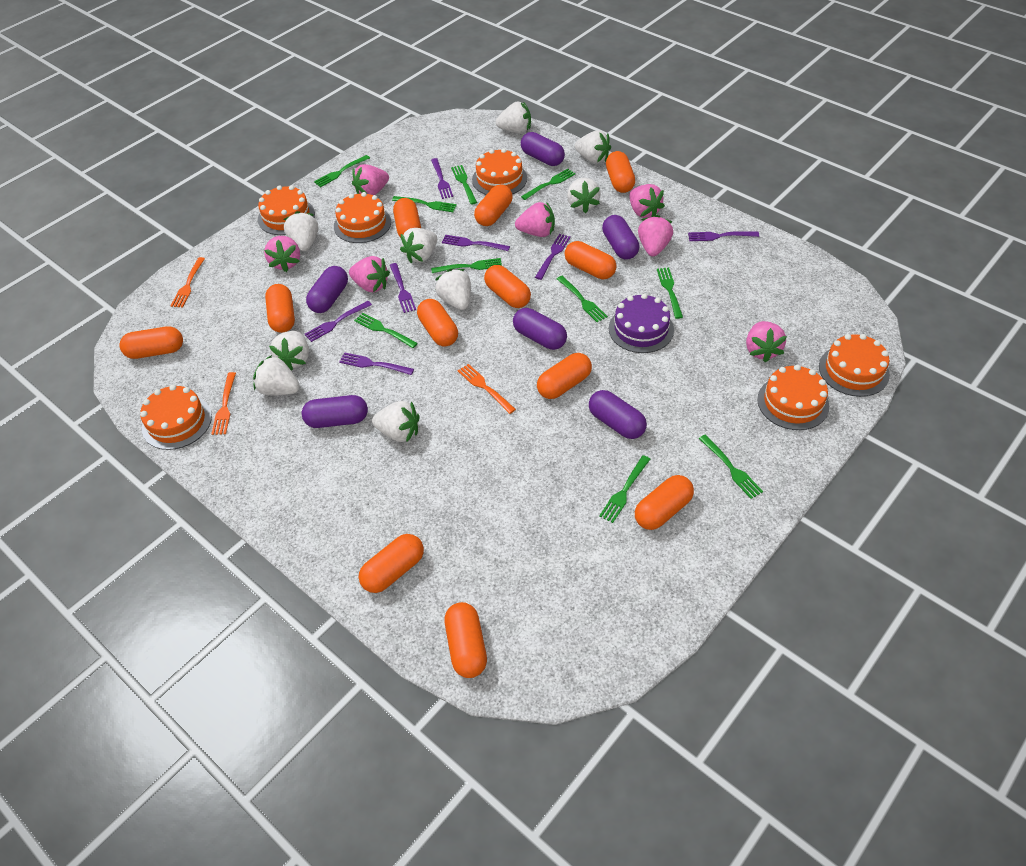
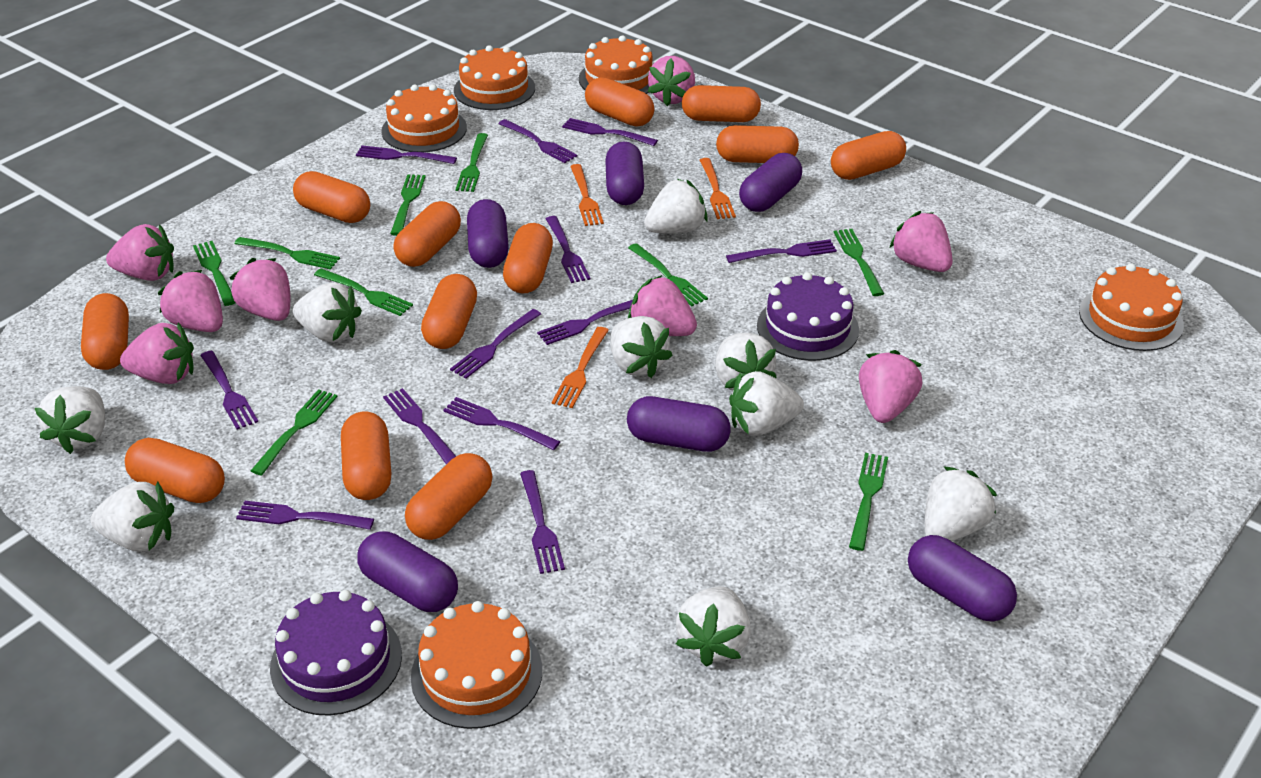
green fork: [314,155,370,187] [354,313,418,348] [392,196,457,212] [431,258,502,273] [451,165,477,205] [521,169,575,200] [557,276,608,322] [599,455,650,523] [657,267,683,319] [699,435,763,499] = 10 -> [193,241,236,306] [234,237,340,270] [251,389,338,475] [314,268,413,316] [390,174,426,236] [455,133,488,192] [628,243,708,307] [834,229,884,296] [849,453,888,551] = 9
orange cake: [140,385,212,450] [258,185,315,235] [334,192,391,243] [472,148,527,195] [757,365,829,430] [819,334,890,397] = 6 -> [381,84,467,152] [411,601,542,729] [454,45,535,110] [579,36,653,94] [1079,263,1184,351] = 5
pink strawberry: [264,236,300,272] [349,256,390,292] [352,164,389,195] [515,202,555,237] [630,184,665,218] [638,215,673,256] [746,321,787,362] = 7 -> [106,224,174,281] [120,322,194,384] [158,270,223,332] [230,258,290,321] [628,275,697,336] [648,56,695,106] [859,350,922,423] [890,211,953,272] = 8
purple cake: [609,293,674,353] = 1 -> [270,590,402,716] [757,272,859,361] = 2
purple fork: [305,301,372,342] [339,352,414,375] [390,263,416,313] [431,158,453,199] [442,235,510,251] [535,234,571,280] [688,231,759,241] = 7 -> [200,351,258,430] [236,501,374,530] [356,145,457,164] [383,388,456,464] [443,397,560,450] [450,309,541,379] [498,119,577,163] [520,470,565,574] [537,300,633,345] [546,216,591,283] [562,118,658,146] [726,239,837,263] = 12

